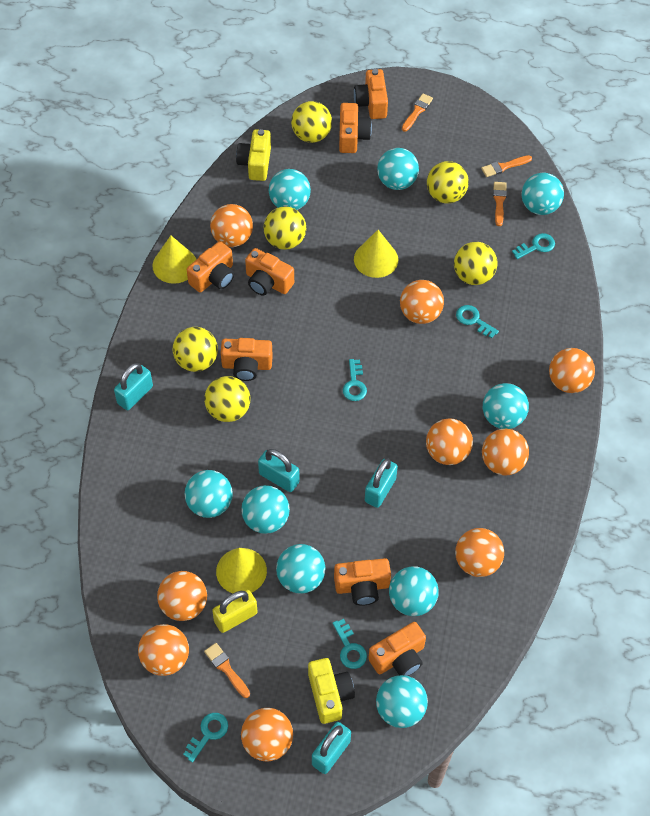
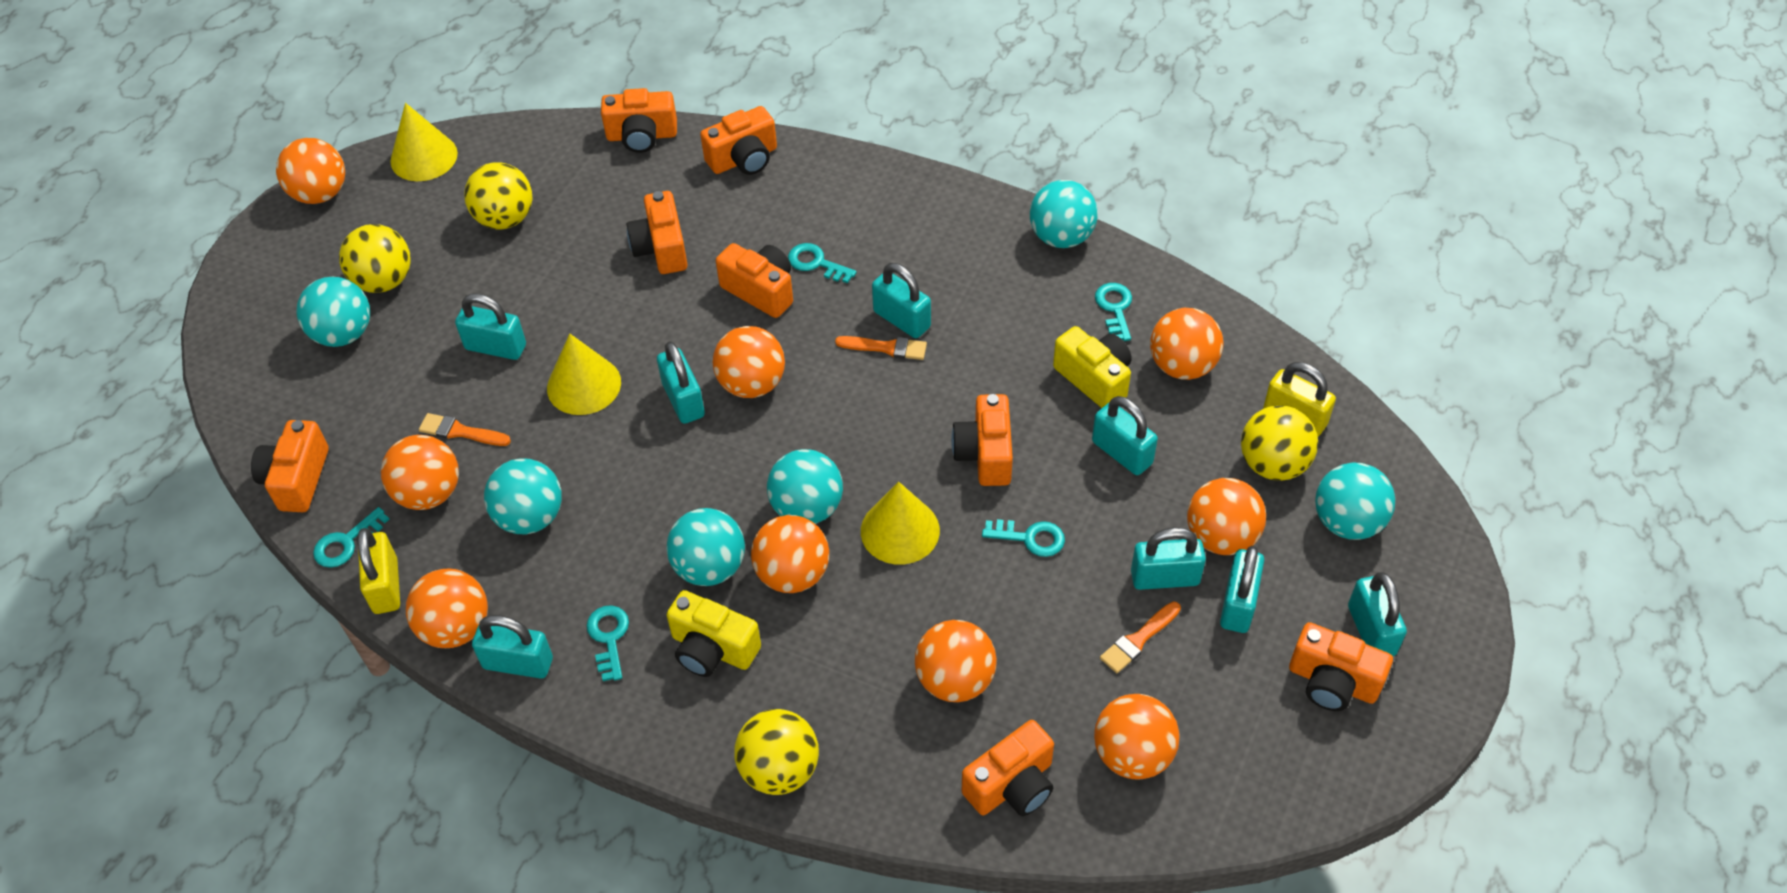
orange brush: [204,643,250,698] [402,94,433,132] [481,155,532,177] [493,182,507,226] = 4 -> [419,413,511,446] [835,336,927,360] [1100,602,1181,673] = 3
orange camera: [187,241,234,292] [221,338,273,381] [245,248,294,296] [334,558,391,606] [339,103,372,153] [354,69,388,119] [368,622,426,676] = 7 -> [251,420,329,512] [601,88,677,153] [627,191,688,274] [700,106,777,175] [716,243,793,318] [951,394,1013,486] [962,720,1054,816] [1289,622,1393,711] = 8
turquoise ball: [185,470,233,518] [241,485,290,534] [269,169,311,210] [276,544,325,594] [376,675,428,728] [377,148,419,190] [389,566,439,616] [483,383,529,429] [522,173,564,215] = 9 -> [297,277,370,347] [484,458,562,534] [666,508,745,586] [767,449,843,524] [1030,180,1098,248] [1315,463,1395,540] = 6
turquoise padlock: [114,363,153,410] [258,449,299,492] [312,722,351,774] [365,459,398,508] = 4 -> [455,293,526,360] [472,615,553,679] [657,341,705,424] [872,263,931,338] [1092,396,1158,475] [1131,527,1206,590] [1220,546,1264,633] [1348,572,1407,656] = 8
yellow ball: [173,327,218,372] [204,376,250,422] [264,206,306,250] [291,101,332,143] [427,161,469,203] [454,242,498,285] = 6 -> [339,224,411,293] [464,162,533,229] [734,709,819,795] [1241,405,1318,481] = 4
yellow padlock: [212,590,257,633] = 1 -> [358,528,400,614] [1263,362,1336,436] = 2

